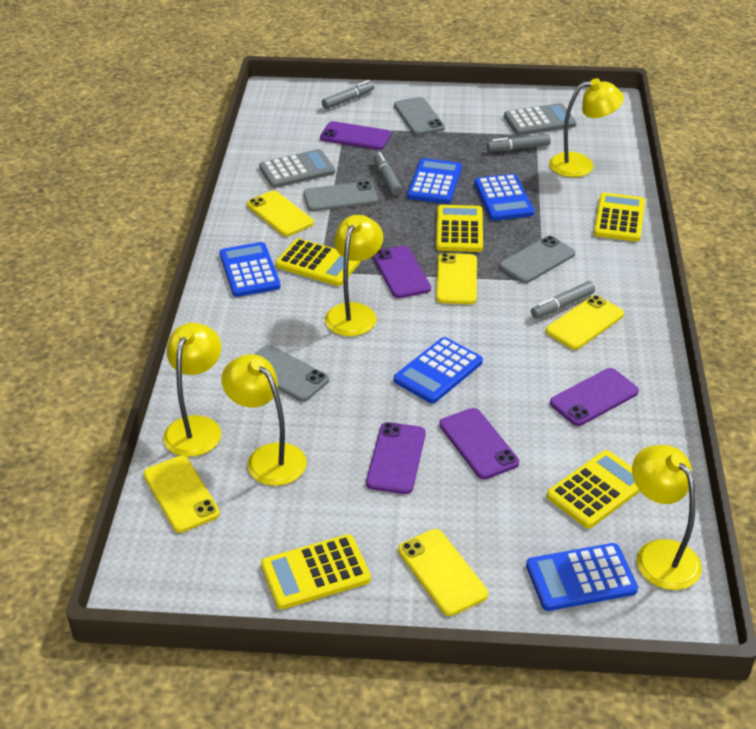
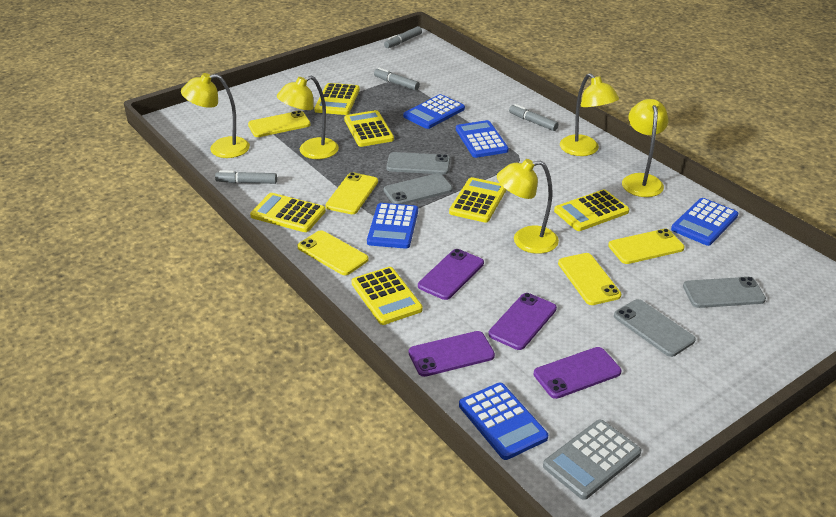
grey calculator: [259,149,335,188] [504,103,576,135] = 2 -> [543,420,641,500] = 1
purple phone: [320,121,391,150] [366,422,426,494] [373,246,431,298] [439,408,519,479] [550,368,639,426] = 5 -> [409,331,495,377] [418,249,484,300] [489,293,557,350] [534,347,621,399] = 4
yellow calculator: [261,534,371,609] [275,238,361,286] [436,205,483,252] [547,450,640,528] [594,193,645,242] = 5 -> [250,193,326,232] [314,83,360,115] [344,110,394,147] [352,267,423,325] [449,177,506,223] [554,189,629,231] = 6

